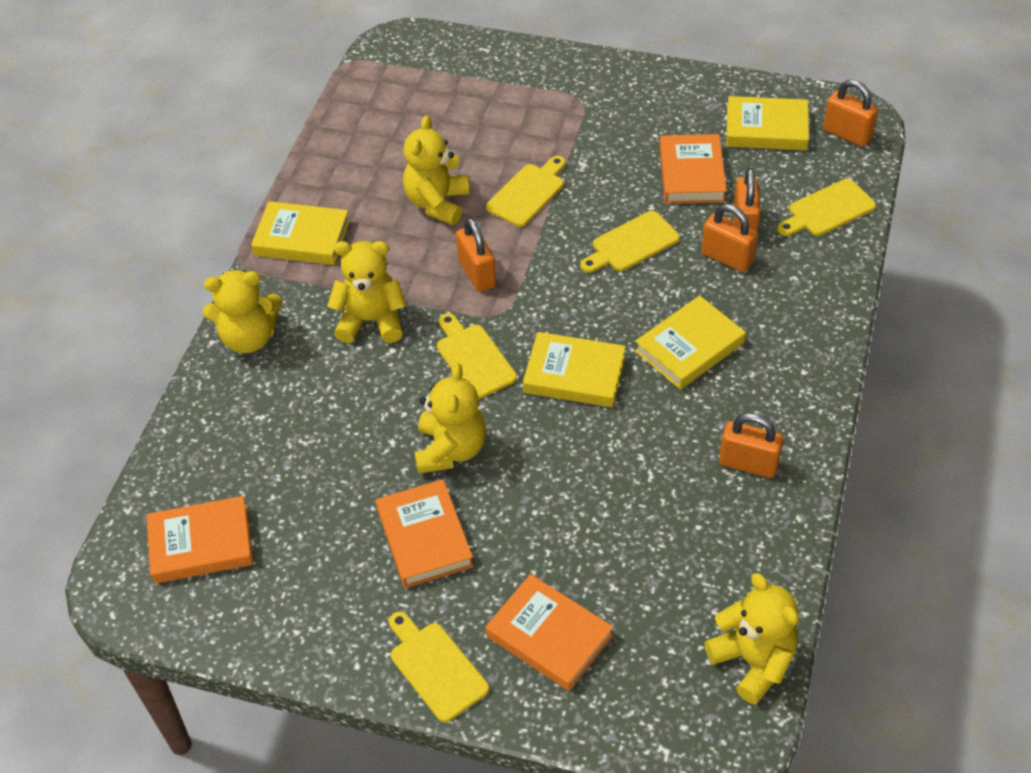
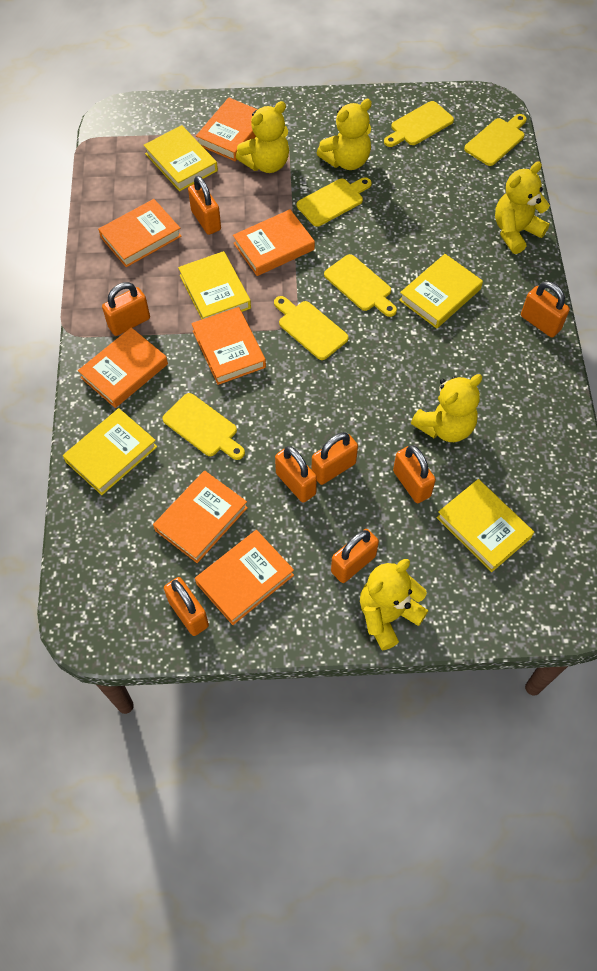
orange book: [147,496,253,583] [376,479,474,588] [485,574,613,691] [659,134,727,204] = 4 -> [78,327,168,408] [98,199,182,267] [153,470,248,563] [191,307,266,385] [195,530,294,625] [196,97,258,161] [233,209,315,276] = 7
orange padlock: [456,218,496,292] [701,204,758,272] [719,413,783,478] [734,168,760,232] [823,80,878,147] = 5 -> [102,282,150,336] [164,577,209,636] [188,176,221,235] [275,446,317,503] [312,432,358,485] [331,529,379,583] [393,445,436,503] [521,281,570,338] = 8
yellow book: [251,201,350,265] [523,332,626,407] [635,295,746,390] [726,96,809,150] = 4 -> [63,408,157,495] [144,125,218,191] [178,251,251,319] [399,254,483,329] [436,479,534,572] = 5
yellow cutting board: [389,611,489,722] [437,313,517,399] [486,156,565,227] [580,211,680,273] [777,179,876,236] = 5 -> [162,393,245,460] [274,296,349,360] [297,177,372,227] [324,254,397,317] [384,101,454,147] [464,114,527,166] = 6

